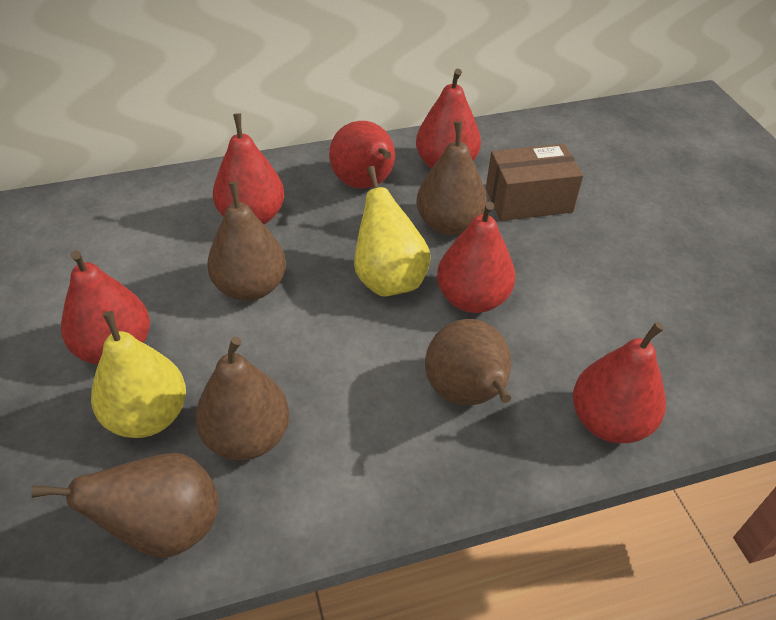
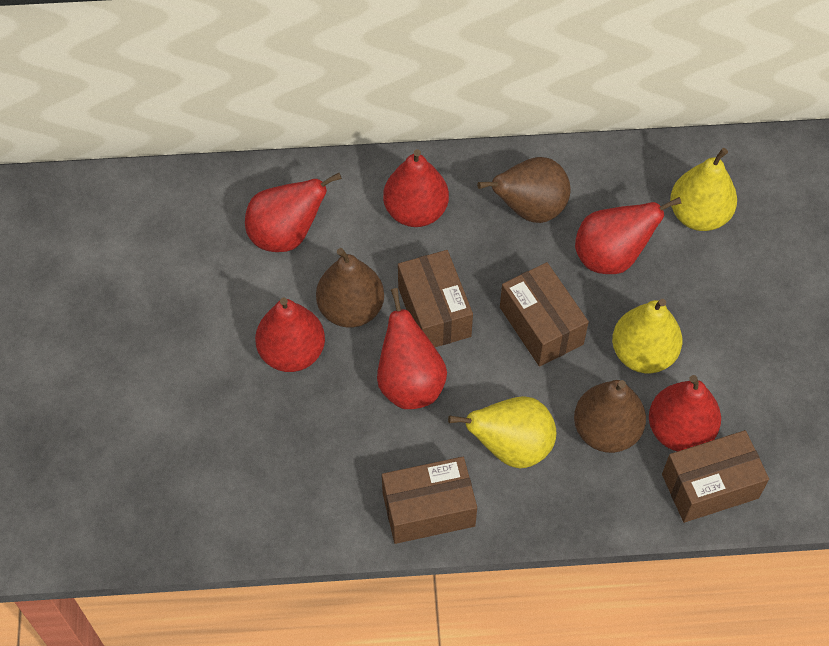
brown box: [486,144,583,221] = 1 -> [382,457,477,544] [398,250,473,347] [500,262,589,367] [662,430,769,523] = 4
brown pear: [31,453,219,558] [195,337,290,460] [207,181,286,301] [417,121,487,235] [425,319,511,405] = 5 -> [316,248,384,328] [477,157,570,223] [574,380,646,453] = 3
yellow pear: [91,311,186,438] [354,166,431,297] = 2 -> [448,396,556,468] [612,299,683,373] [670,148,737,231] = 3

